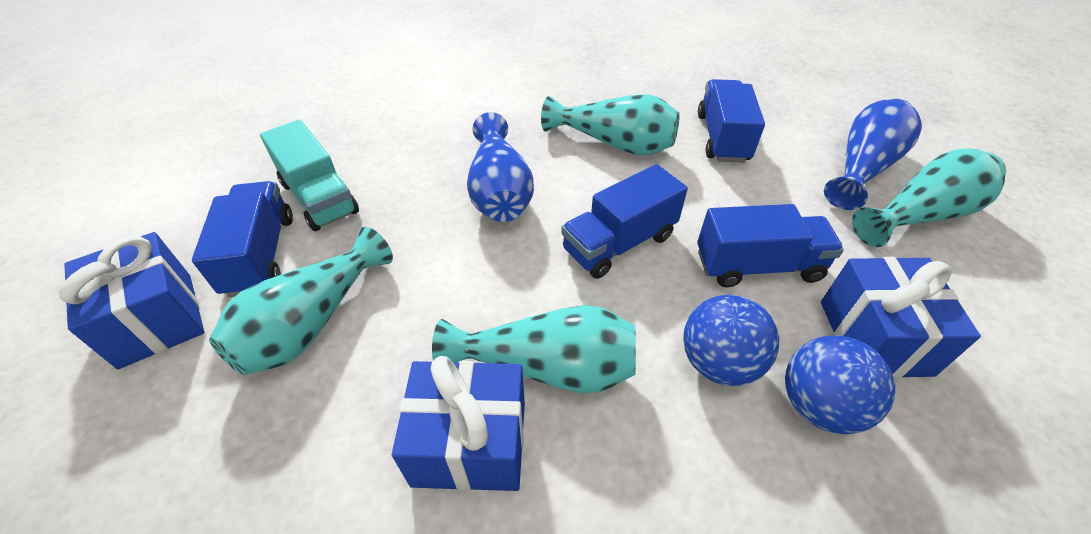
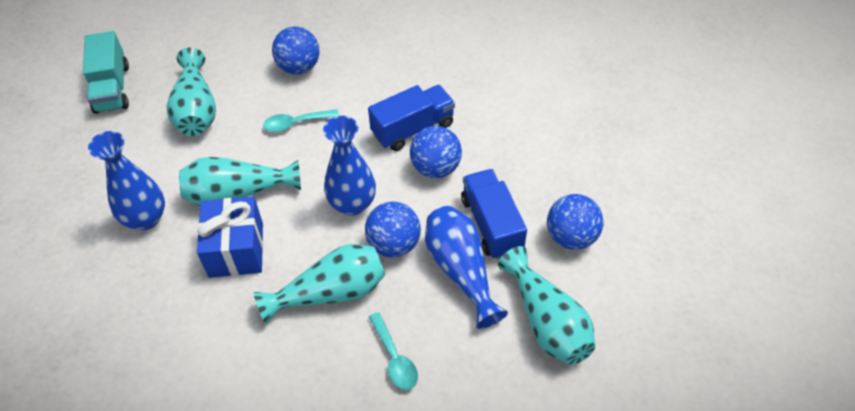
blue ball: [683,295,779,386] [785,336,895,434] = 2 -> [272,27,320,75] [365,202,421,258] [410,126,462,178] [547,194,604,250] = 4
blue gift: [59,232,204,369] [392,356,525,491] [821,257,981,378] = 3 -> [197,197,263,278] = 1
blue truck: [192,181,293,297] [561,164,688,278] [697,204,844,288] [698,79,765,163] = 4 -> [368,85,455,151] [461,169,527,259] = 2
blue vase: [467,112,534,222] [824,99,922,210] = 2 -> [88,131,165,230] [323,116,376,216] [425,206,508,329] = 3
turquoise spoon: none = 0 -> [263,109,339,132] [369,312,418,390] = 2

